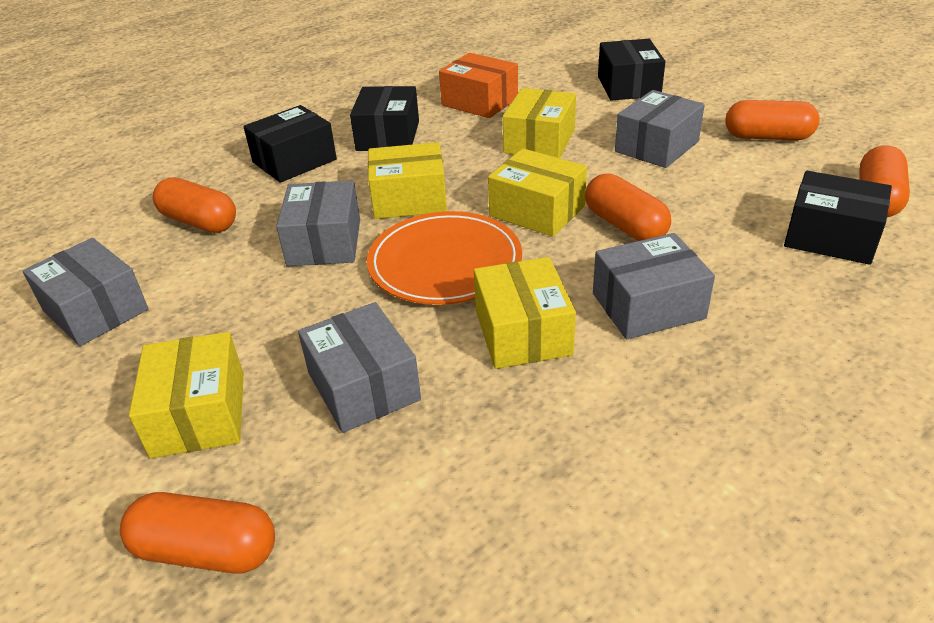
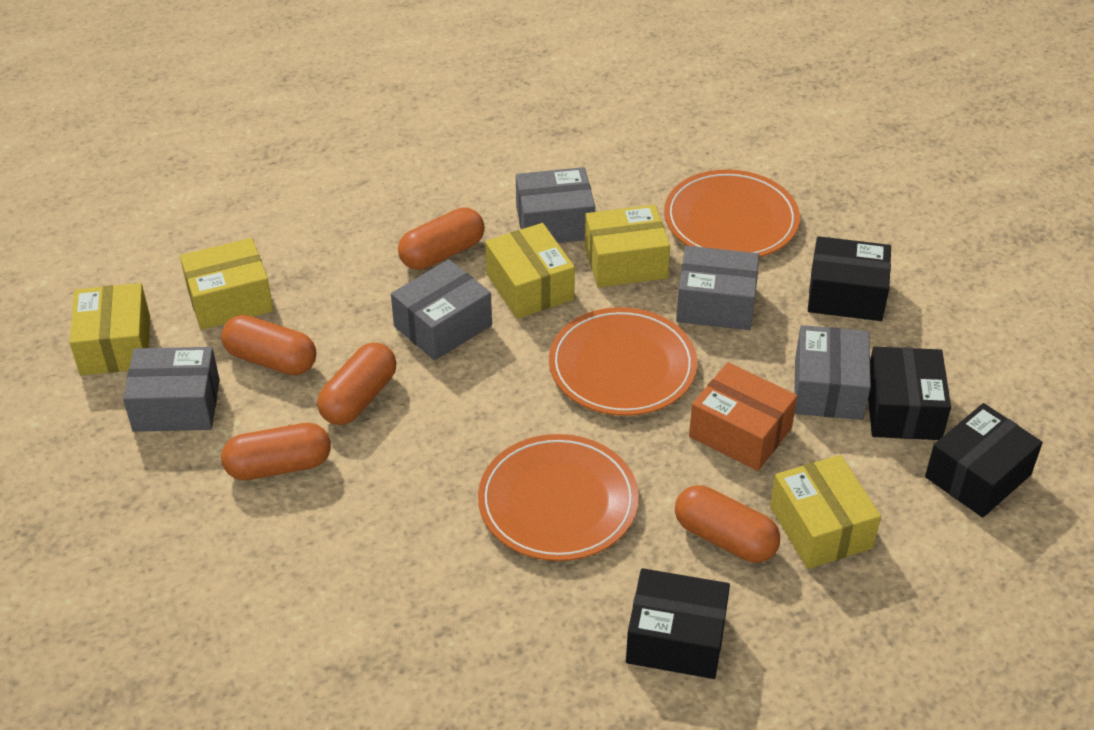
orange plate: [367,211,522,305] = 1 -> [478,434,639,561] [549,307,697,416] [664,169,800,257] = 3

